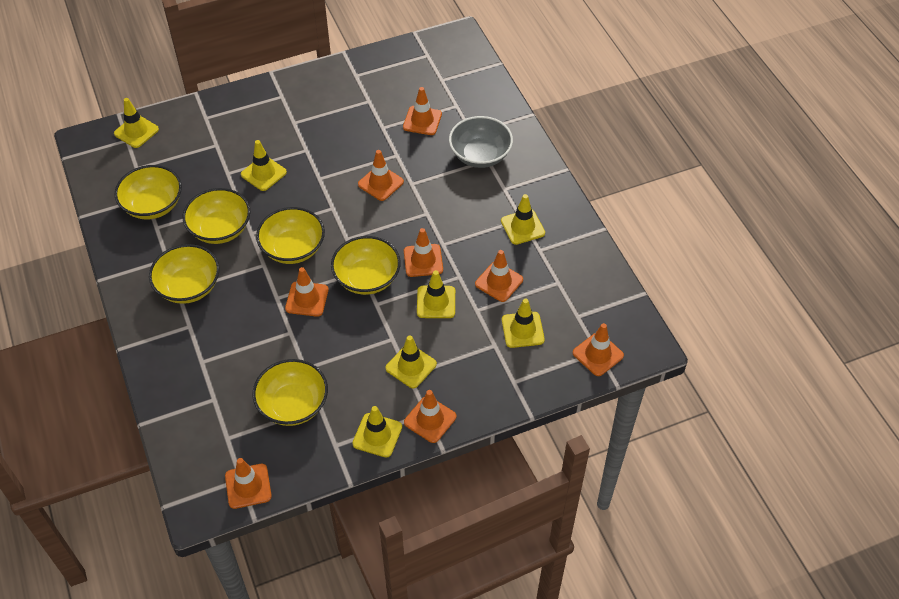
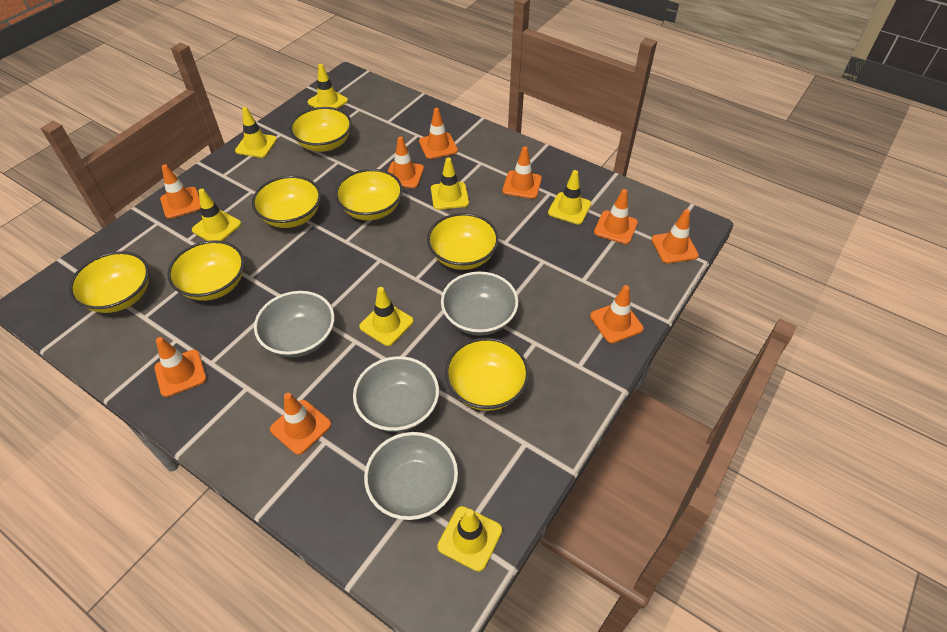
grey bowl: [449,116,513,168] = 1 -> [254,291,334,357] [353,356,439,432] [364,432,458,520] [441,271,518,336] = 4
orange traffic cone: [225,458,272,509] [285,267,329,317] [358,150,404,201] [403,87,442,135] [404,228,443,277] [404,390,456,443] [475,250,523,302] [573,323,624,376] = 8 -> [154,337,207,397] [160,164,200,219] [270,393,331,455] [387,136,424,188] [419,108,458,159] [503,146,542,199] [590,285,644,343] [594,189,638,244] [651,209,699,264] = 9
yellow bowl: [115,165,182,219] [149,244,220,304] [183,188,250,244] [252,359,328,426] [256,207,325,264] [331,236,401,295] = 6 -> [69,251,149,313] [167,240,244,301] [252,176,321,228] [290,107,352,152] [335,169,403,220] [427,213,499,270] [445,338,529,411] = 7

